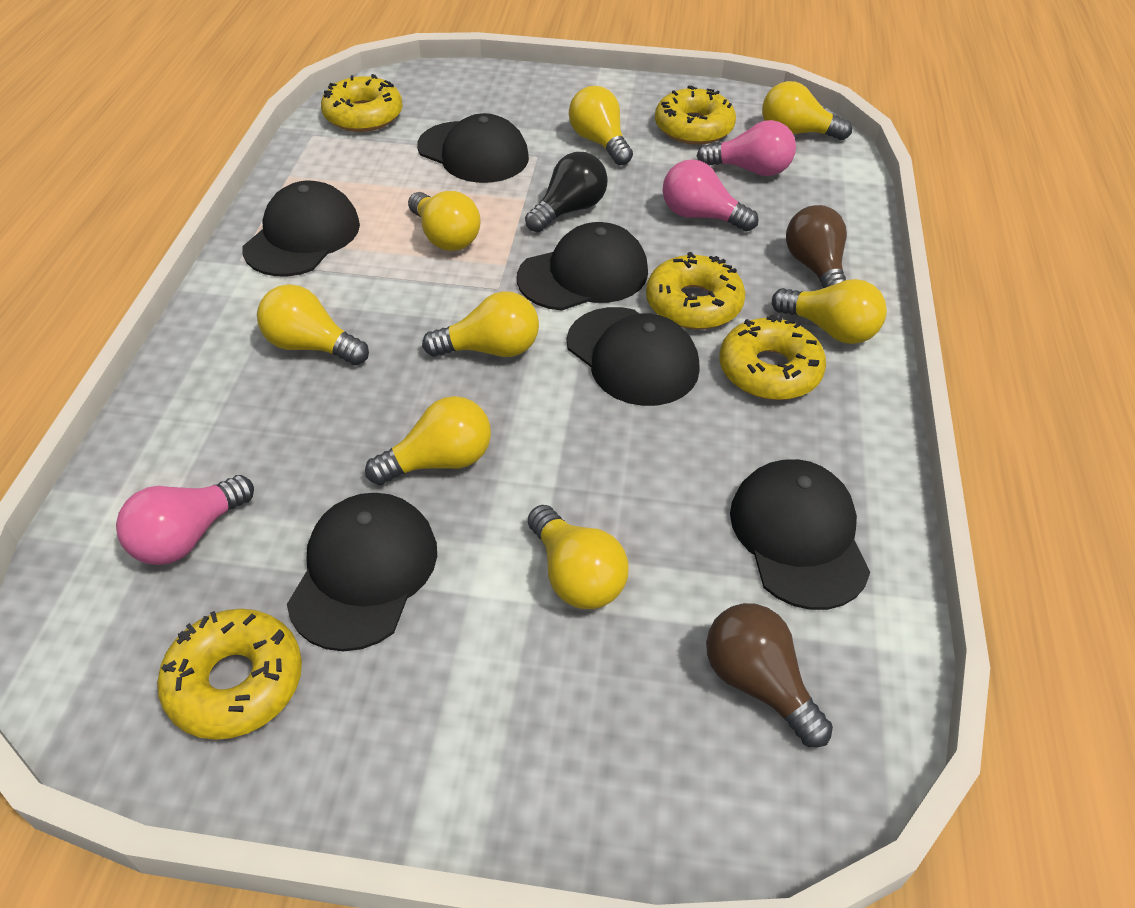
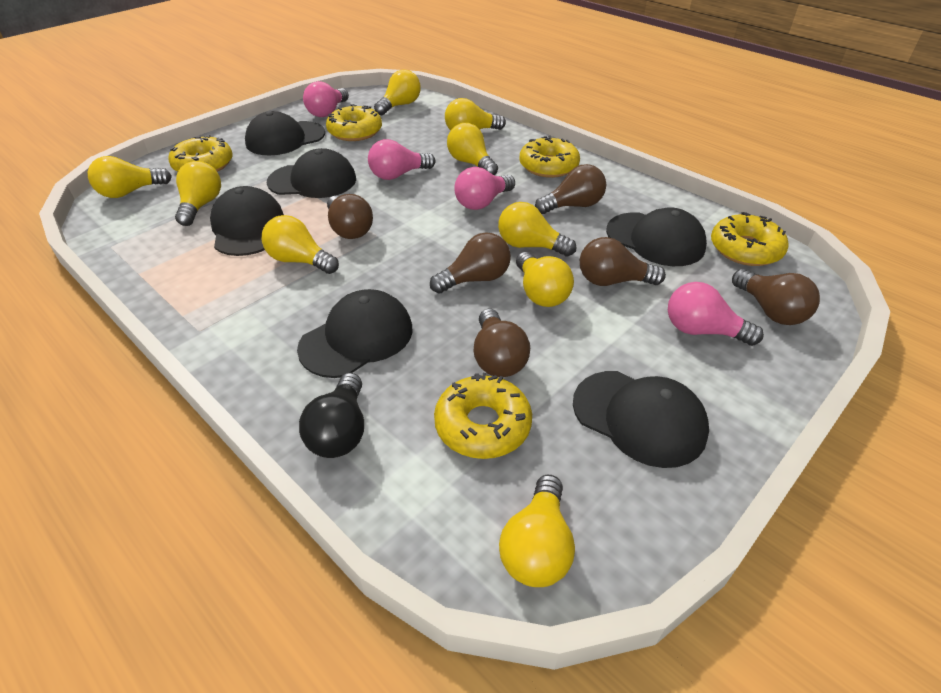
brown light bulb: [706,603,833,748] [786,205,847,288] = 2 -> [327,194,373,239] [430,232,511,294] [474,309,530,377] [535,164,606,214] [580,237,666,286] [732,269,820,325] = 6
pink light bulb: [116,475,254,565] [662,159,759,232] [697,120,796,176] = 3 -> [303,81,349,117] [368,139,435,180] [454,167,515,210] [668,282,764,346] = 4
yellow light bulb: [257,284,369,366] [365,396,491,485] [408,191,481,251] [422,291,539,357] [528,505,629,609] [569,86,633,165] [762,81,852,140] [772,279,887,344] = 8 -> [88,156,172,198] [175,161,221,226] [262,215,339,274] [374,70,421,115] [445,98,506,130] [447,123,498,175] [498,202,576,257] [499,475,575,587] [516,252,574,307] = 9

